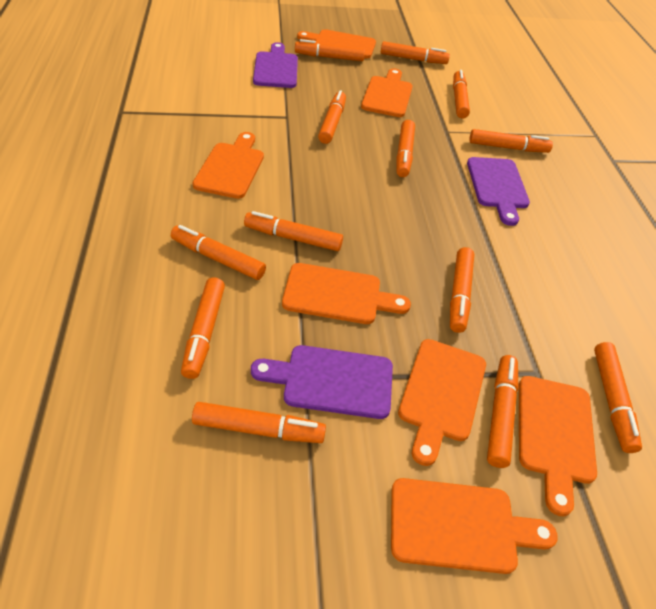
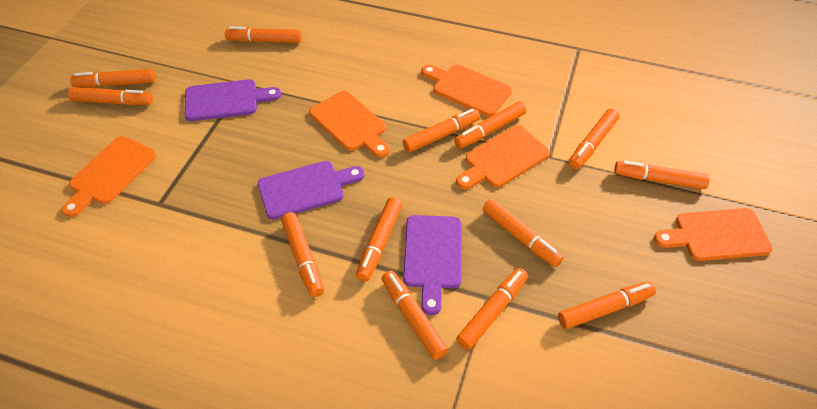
orange cutting board: [193,132,264,199] [282,263,411,324] [297,29,376,59] [361,68,413,117] [391,478,558,574] [398,339,486,466] [519,376,597,516] = 7 -> [62,136,156,217] [309,91,390,158] [421,65,512,117] [456,126,550,189] [654,208,773,261] = 5

